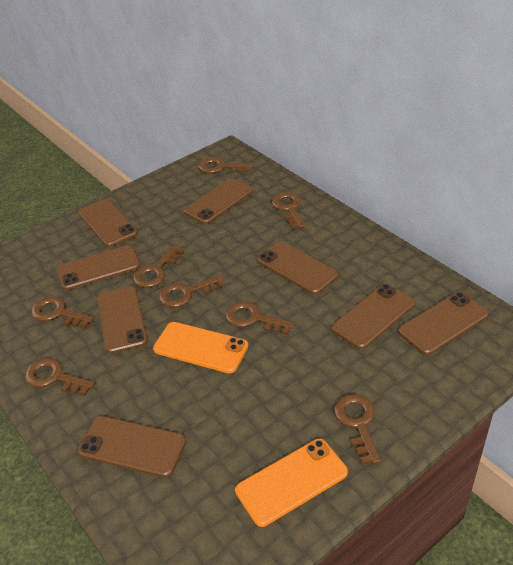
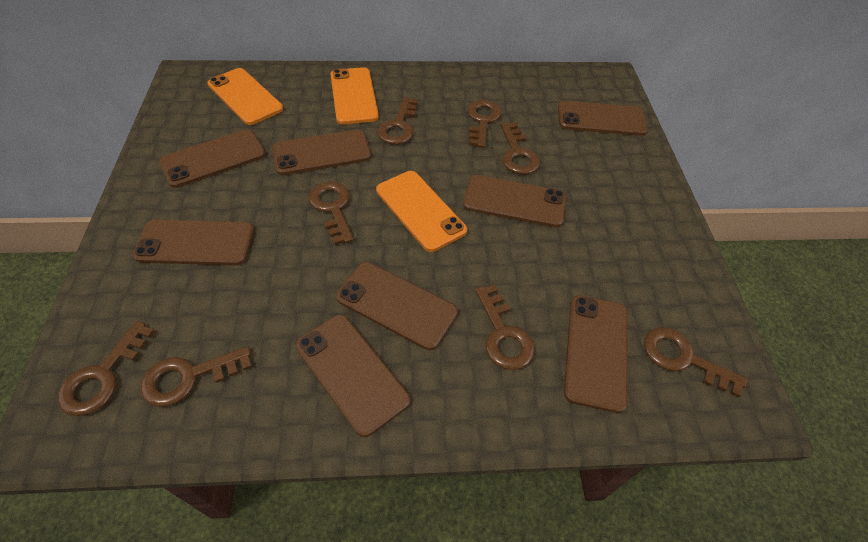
orange phone: [153,322,248,373] [235,439,348,527] = 2 -> [207,68,283,125] [331,67,379,124] [376,171,467,252] = 3

